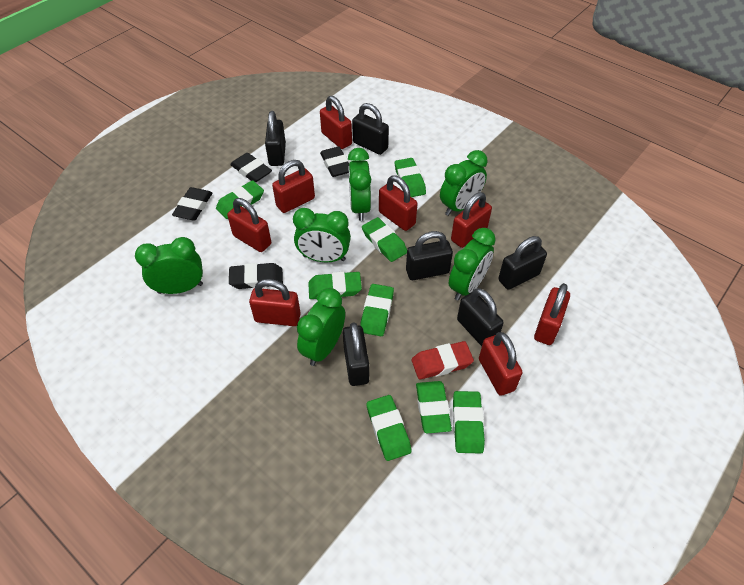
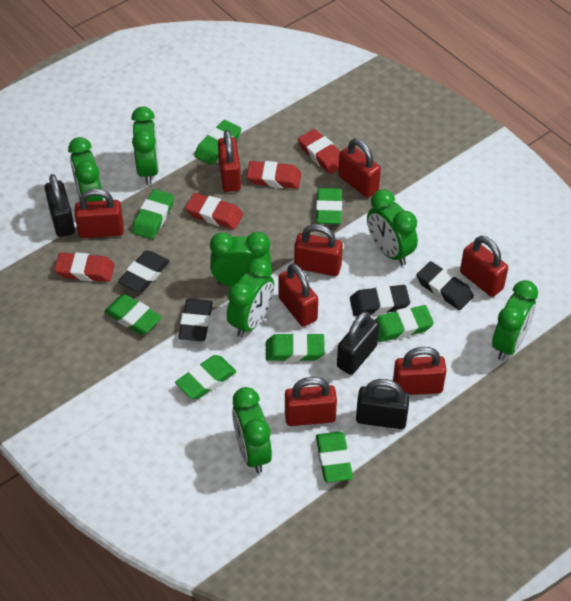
black padlock: [265,111,286,166] [343,322,369,386] [352,103,389,155] [406,231,453,280] [457,288,504,346] [498,236,547,290] = 6 -> [45,174,75,237] [337,311,379,375] [356,379,410,429] = 3
green clock: [135,237,203,294] [293,208,351,262] [297,288,345,366] [348,148,371,221] [440,150,487,216] [449,228,496,301] = 6 -> [68,137,103,202] [131,107,159,185] [210,232,271,287] [227,258,274,337] [232,387,272,473] [367,190,418,266] [492,280,538,361] = 7
red eraser: [412,341,474,379] = 1 -> [54,252,115,282] [185,193,243,230] [247,161,301,189] [298,129,341,174] = 4

